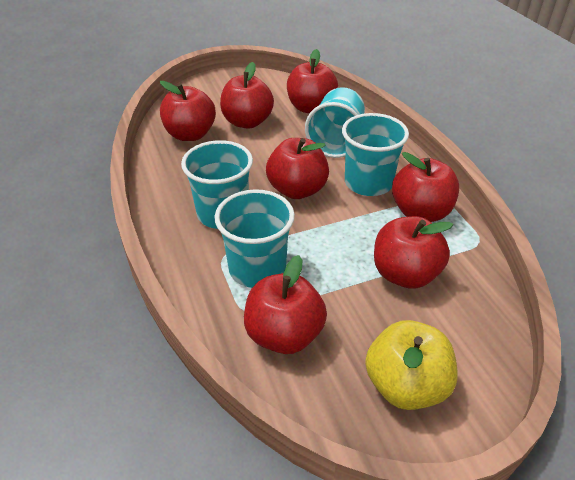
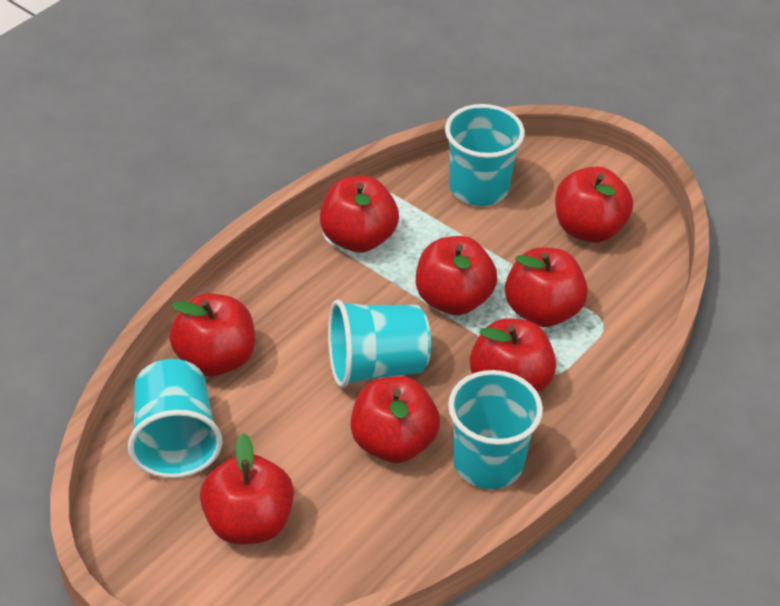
red apple: [160,81,216,141] [220,62,274,129] [244,255,327,354] [266,138,329,199] [287,49,338,113] [374,216,453,289] [392,152,459,222] = 7 -> [169,294,255,376] [200,433,294,544] [320,176,399,253] [351,376,440,463] [416,236,497,315] [470,318,556,392] [505,247,588,327] [555,167,633,242] = 8
yellow apple: [365,320,458,410] = 1 -> none = 0

